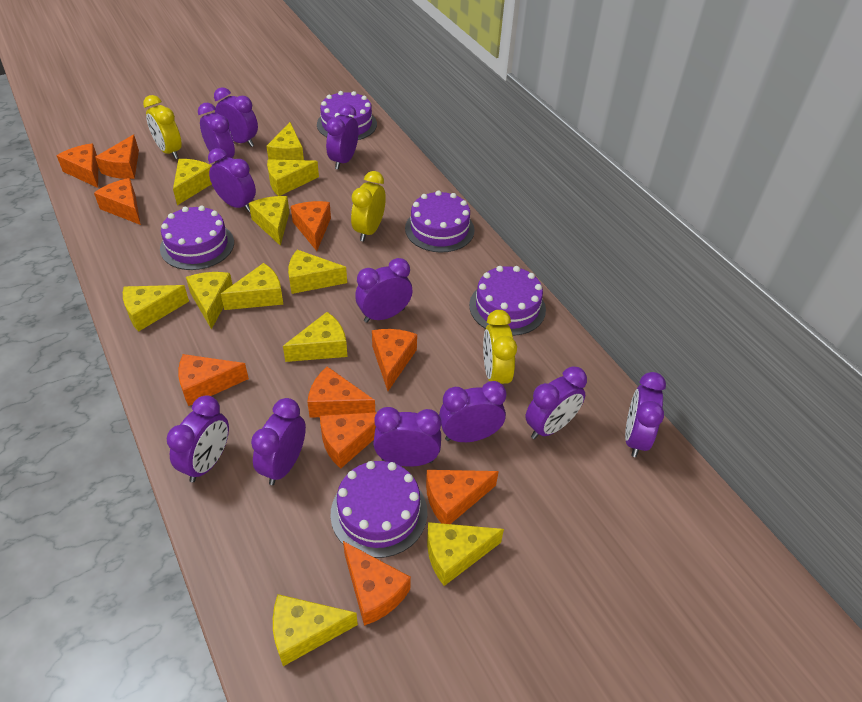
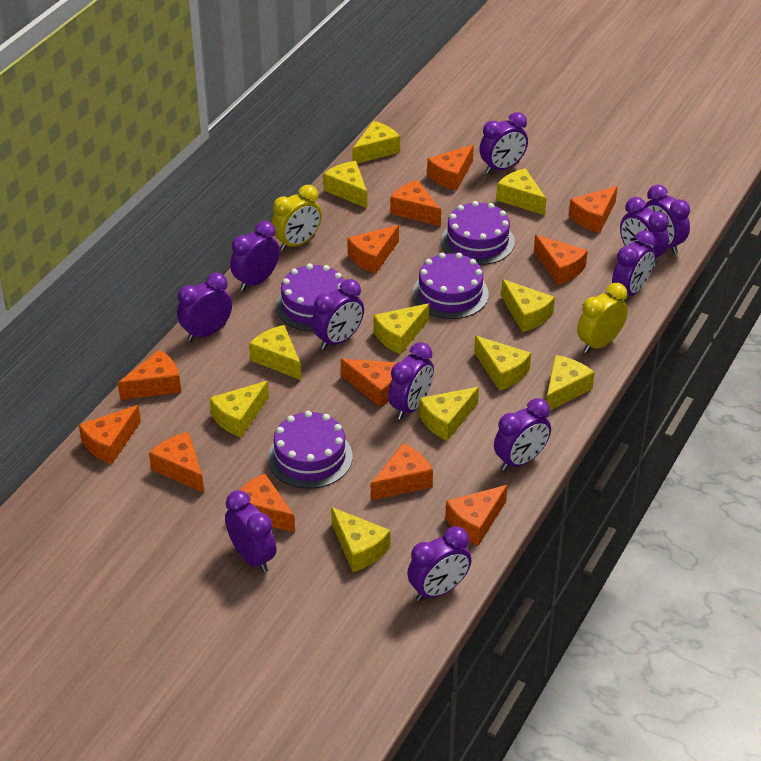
orange cheese: [56,143,98,188] [94,178,141,225] [95,134,139,179] [178,354,249,406] [291,201,331,251] [307,367,375,418] [320,412,377,469] [343,541,411,626] [372,329,417,391] [426,470,499,524] = 10 -> [79,405,141,464] [118,350,181,400] [149,432,204,493] [240,473,295,532] [341,359,398,407] [347,225,399,273] [371,443,433,501] [390,180,441,226] [427,145,474,191] [445,485,507,546] [534,235,588,285] [569,186,618,233] = 12
purple cake: [160,206,234,270] [317,91,377,140] [330,461,427,558] [405,190,475,253] [469,266,546,336] = 5 -> [268,411,352,489] [276,264,344,331] [412,253,489,319] [441,201,515,265] = 4
yellow clock: [143,95,182,159] [351,171,386,242] [483,310,517,384] = 3 -> [271,185,322,251] [577,283,628,353] = 2

